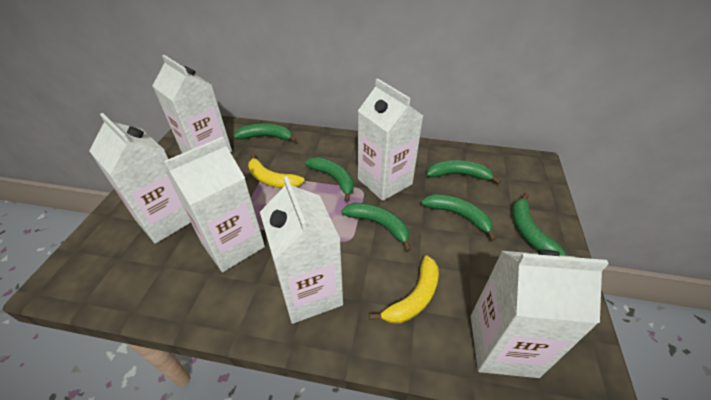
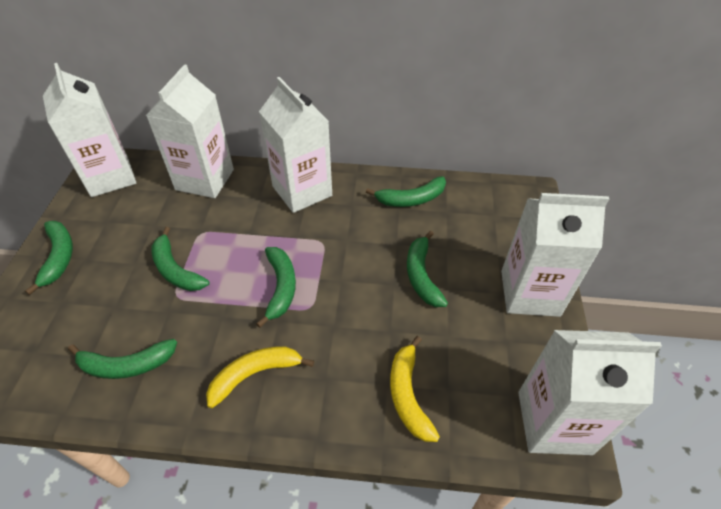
white carton: [89,113,191,244] [153,55,232,153] [164,137,265,272] [260,176,343,324] [358,78,423,201] [471,249,609,378] = 6 -> [43,63,136,197] [146,64,234,198] [259,77,332,213] [501,193,609,317] [518,330,662,455] = 5

